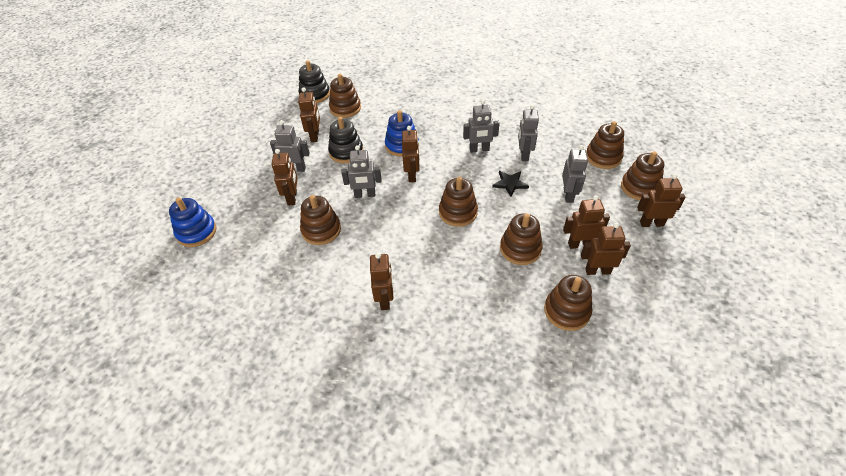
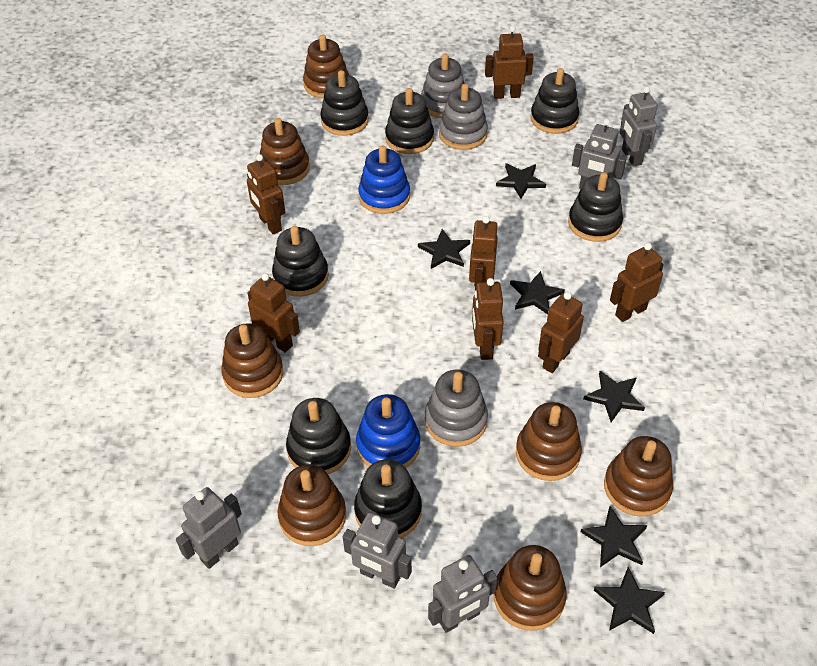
black stacking toy: [299,60,330,103] [328,117,363,163] = 2 -> [272,226,329,297] [286,398,351,474] [320,70,369,136] [354,459,422,538] [385,88,434,154] [530,68,579,134] [568,172,623,242] = 7
black star: [492,171,529,197] = 1 -> [418,229,470,269] [496,163,546,199] [510,271,565,315] [580,506,647,567] [583,371,645,422] [594,567,665,634] = 6
grey stacking toy: none = 0 -> [421,53,465,118] [425,370,488,447] [439,84,488,150] = 3

